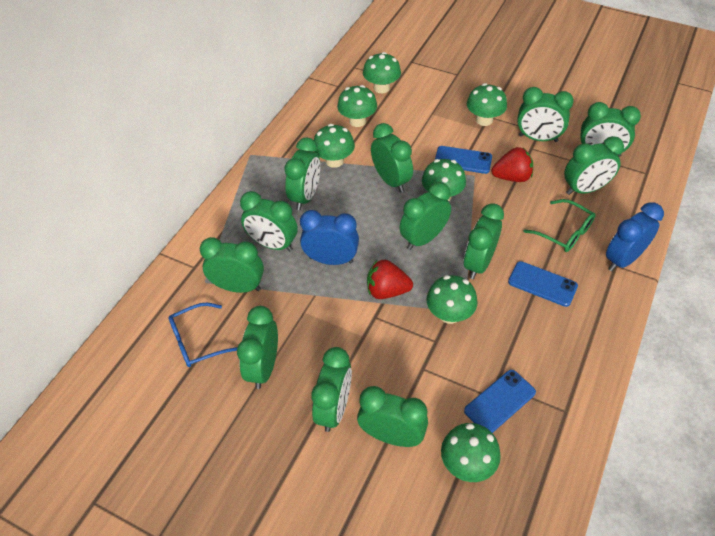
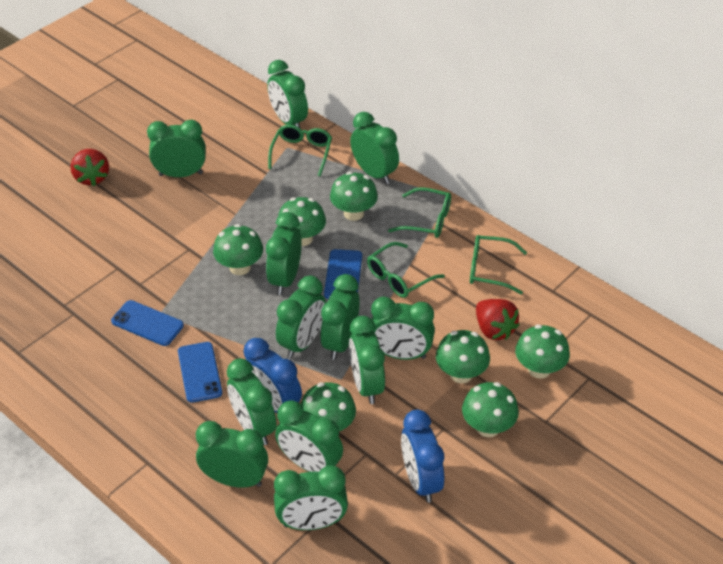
blue glasses: [168,303,238,367] = 1 -> none = 0
green glasses: [523,199,596,252] = 1 -> [268,124,332,176] [367,242,445,298] [388,187,451,238] [470,235,527,294] = 4

